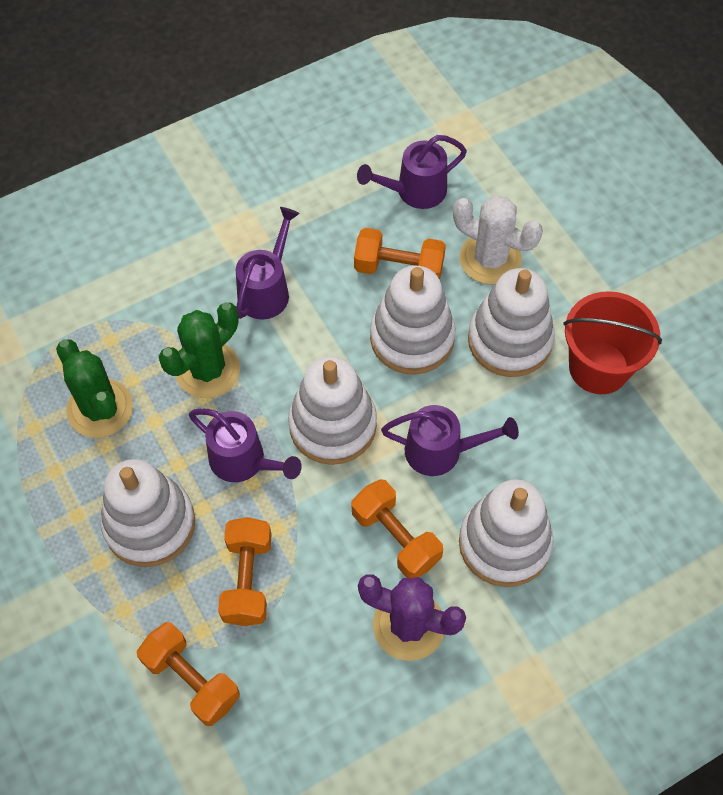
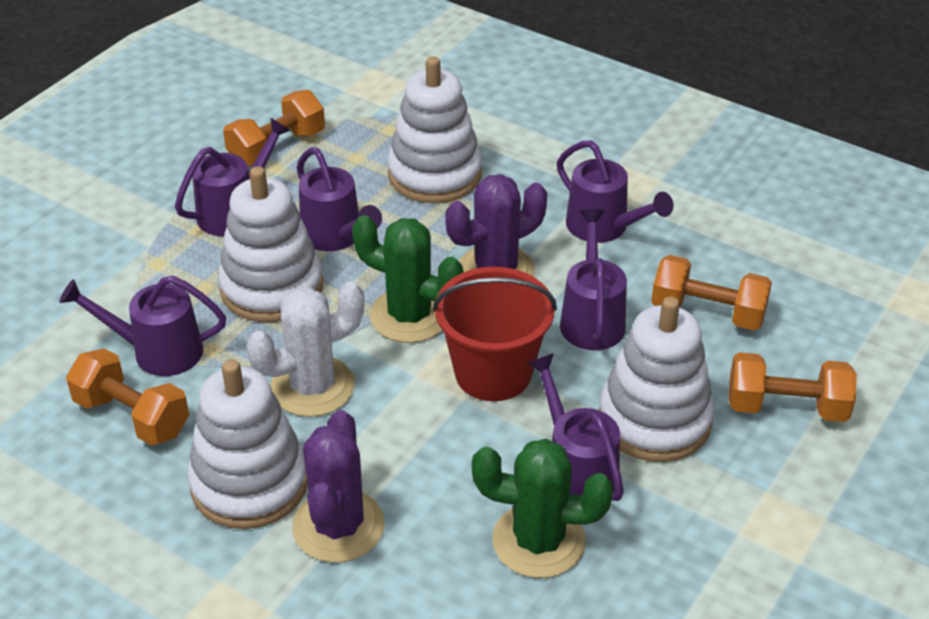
purple cactus: [358,574,466,661] = 1 -> [292,410,384,563] [445,174,547,276] = 2
purple watering can: [189,408,302,482] [236,207,300,320] [357,135,467,209] [381,405,519,476] = 4 -> [60,276,226,376] [175,118,291,236] [296,148,382,251] [527,353,624,501] [557,140,673,243] [560,209,627,350] = 6
white stacking toy: [100,459,195,567] [288,356,377,465] [370,266,455,375] [459,479,554,587] [468,268,555,377] = 5 -> [187,359,308,529] [218,166,323,322] [387,56,482,203] [599,296,714,462] = 4

